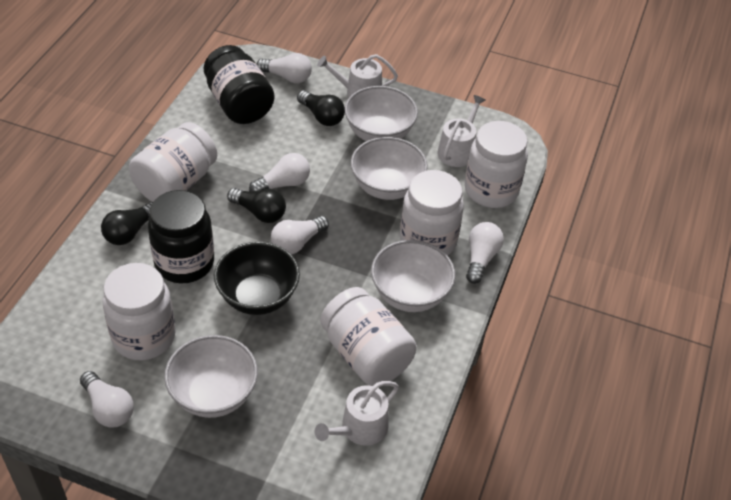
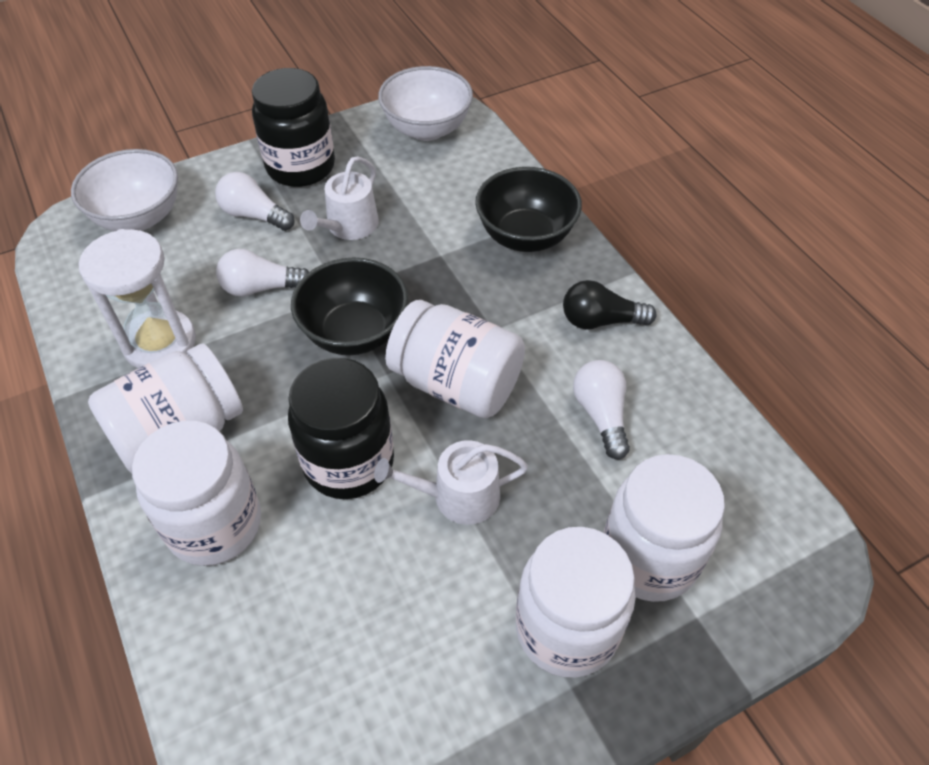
black bowl: [214,242,300,315] = 1 -> [291,257,408,355] [475,167,582,252] = 2
black light bulb: [101,202,153,245] [227,188,286,223] [297,90,345,126] = 3 -> [563,280,656,330] = 1
white bowl: [164,335,258,418] [345,86,418,141] [351,137,428,200] [371,240,455,312] = 4 -> [71,149,178,231] [378,66,473,141] = 2
white hourglass: none = 0 -> [79,229,196,368] = 1
white light bulb: [80,371,134,427] [249,153,310,191] [256,53,312,83] [271,216,329,255] [466,222,504,284] = 5 -> [215,172,295,231] [216,249,309,297] [573,360,630,460] = 3
white watering can: [315,381,399,446] [317,54,398,97] [437,95,485,167] = 3 -> [300,156,379,240] [374,440,528,525] = 2

